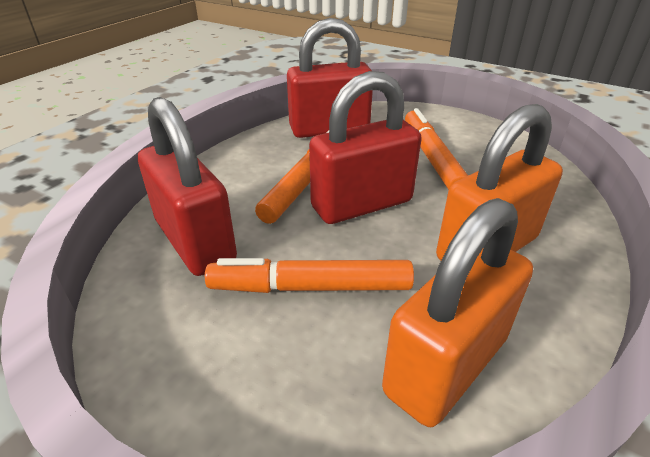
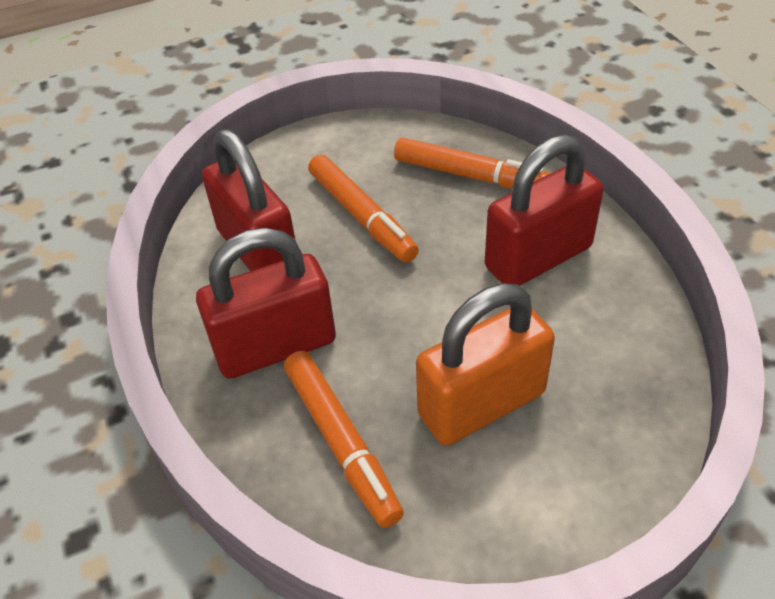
orange padlock: [382,198,533,427] [436,104,563,261] = 2 -> [416,283,555,446] = 1

